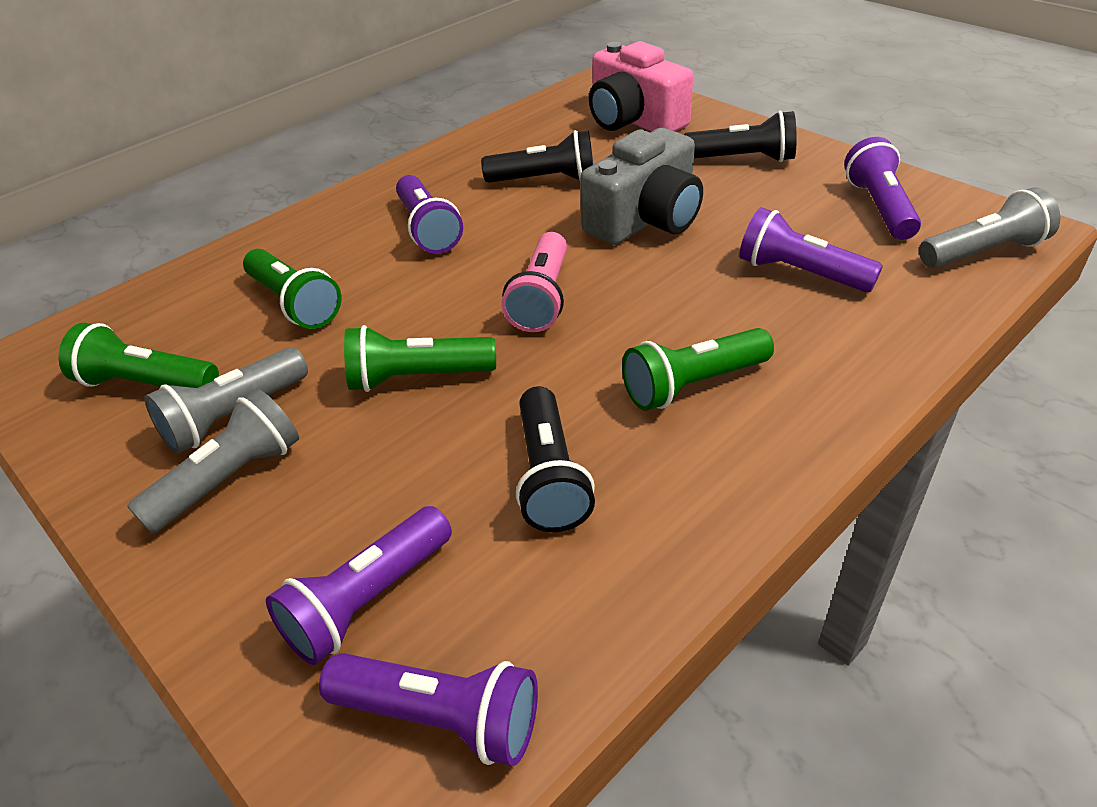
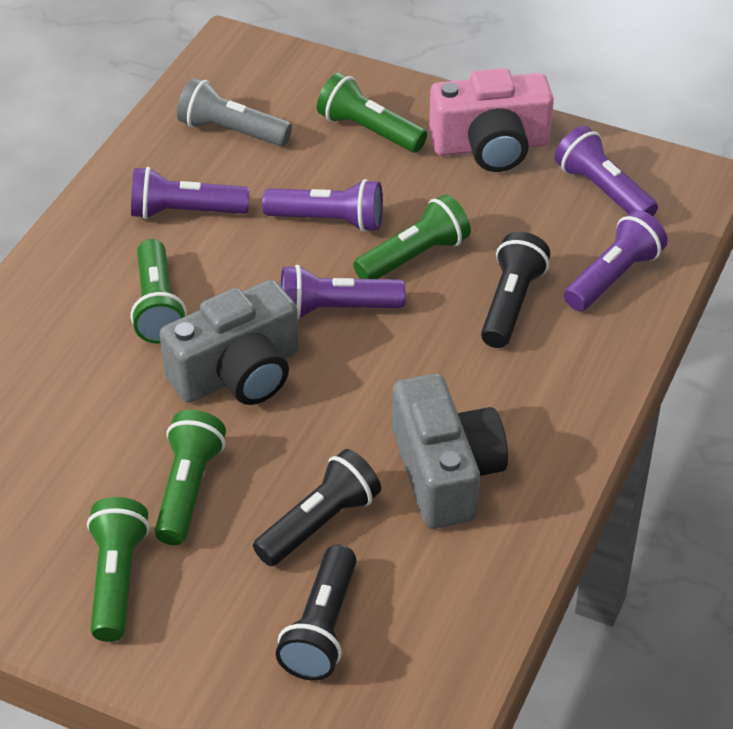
green flashlight: [59,323,219,388] [243,249,342,329] [344,325,496,392] [622,328,774,411] = 4 -> [87,497,150,642] [131,239,187,344] [155,410,226,545] [317,73,427,152] [353,194,471,279] = 5
grey camera: [580,128,703,245] = 1 -> [160,280,299,405] [392,374,508,529] = 2
grey flashlight: [127,389,299,533] [144,347,308,454] [919,187,1060,268] = 3 -> [177,78,292,147] = 1
pink flashlight: [501,232,567,332] = 1 -> none = 0

